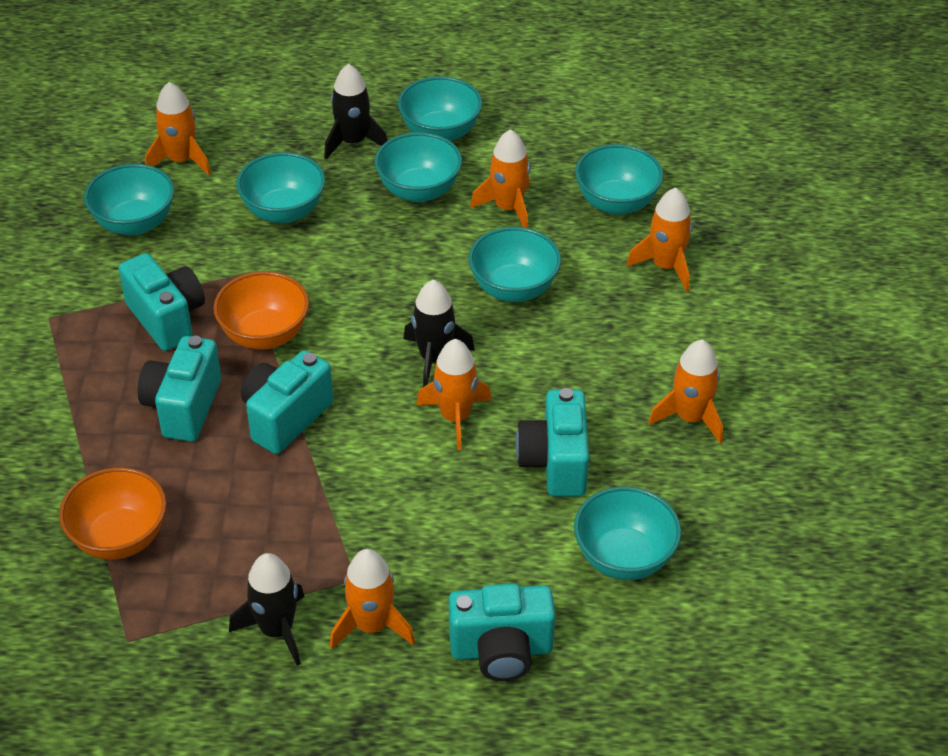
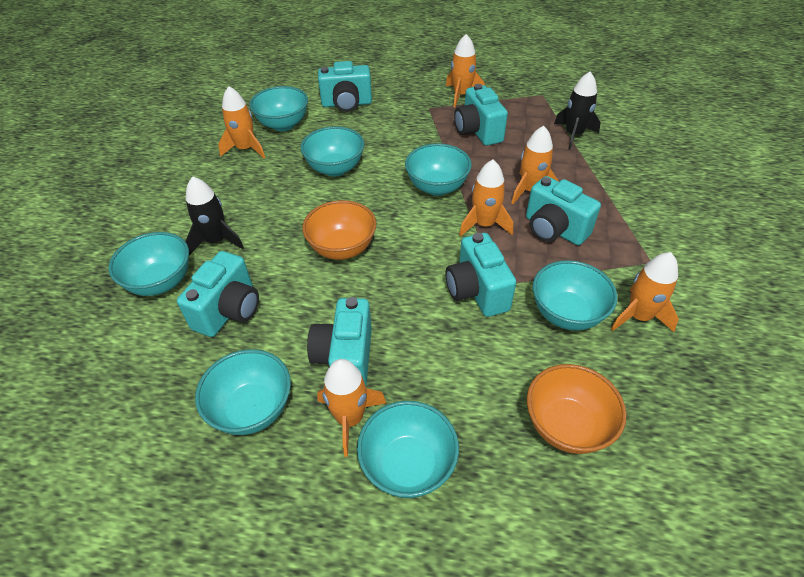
black rocket: [229,553,305,666] [324,64,387,159] [404,280,475,387] = 3 -> [185,176,244,256] [554,72,601,150] = 2
turquoise camera: [118,253,205,351] [138,336,221,442] [241,350,333,454] [449,584,555,681] [516,388,589,497] = 5 -> [177,251,259,337] [307,297,372,386] [318,61,372,112] [446,233,516,317] [454,84,508,146] [526,176,601,245] = 6

